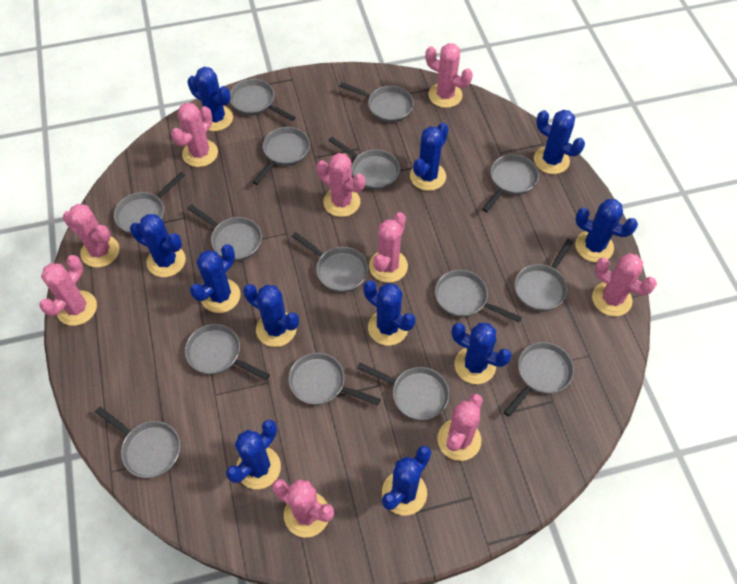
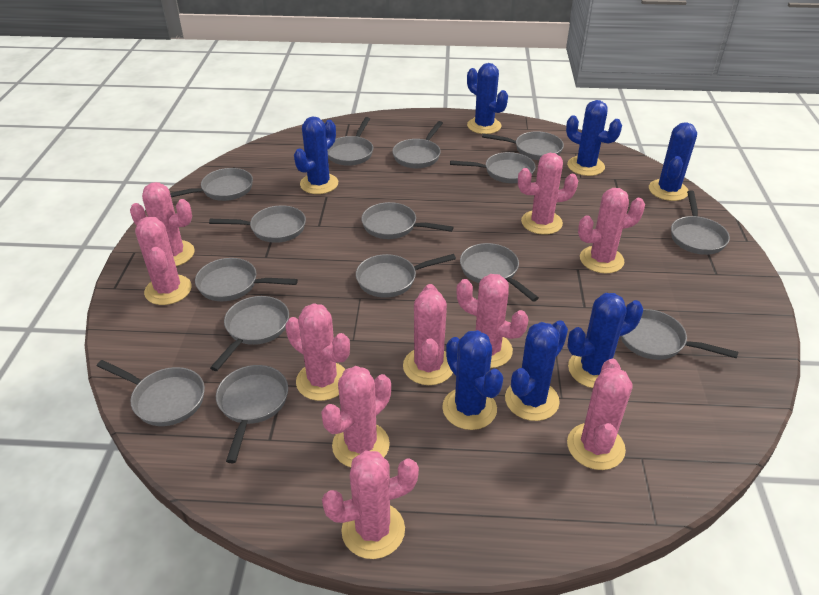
blue cactus: [130,214,186,277] [188,67,233,131] [190,244,240,313] [226,420,281,489] [243,284,299,347] [363,280,415,346] [382,446,431,515] [410,123,449,191] [452,323,512,384] [534,110,585,174] [575,199,638,262] = 11 -> [294,116,338,194] [442,330,503,430] [467,63,508,134] [505,320,568,421] [566,100,622,176] [567,293,643,388] [649,123,697,201] = 7
pink cactus: [39,255,97,326] [63,204,119,268] [171,103,218,167] [272,479,334,538] [317,153,365,217] [369,212,408,283] [425,43,473,108] [437,394,483,461] [592,253,657,316] = 9 -> [130,182,195,266] [135,217,192,305] [285,303,350,401] [321,366,391,467] [322,451,419,559] [403,284,453,385] [456,274,529,368] [518,153,578,235] [567,359,632,470] [578,188,645,273] = 10

